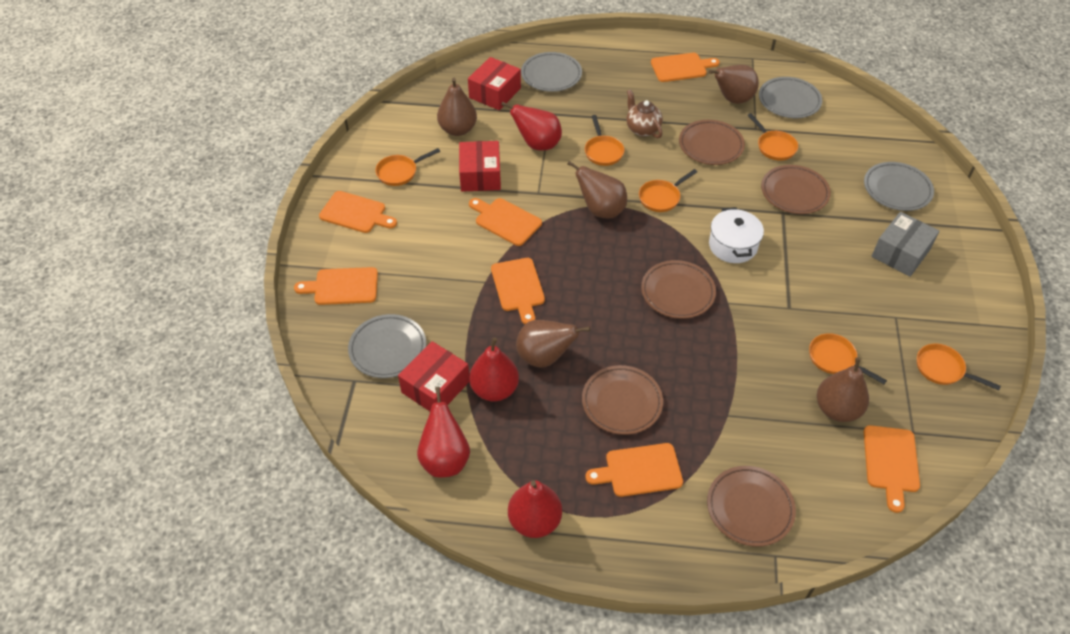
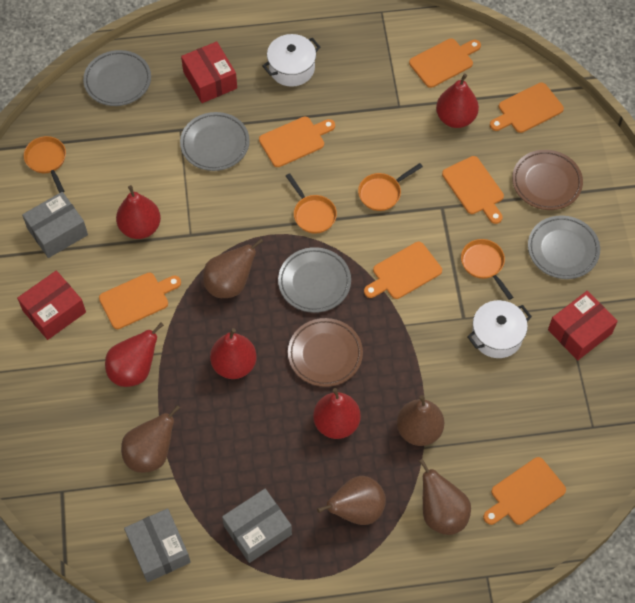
brown plate: [582,365,663,435] [641,260,716,319] [679,120,745,165] [707,466,796,547] [761,165,831,214] = 5 -> [288,318,363,387] [512,150,583,210] = 2
brown teapot: [627,89,663,138] = 1 -> none = 0
grey box: [871,212,939,277] = 1 -> [22,192,88,258] [124,508,191,582] [222,489,292,563] = 3
orange pan: [375,148,440,186] [585,115,624,166] [639,169,697,212] [747,113,798,161] [809,333,887,384] [917,344,1001,390] = 6 -> [24,136,66,193] [286,173,337,234] [358,163,423,211] [461,239,513,300] = 4
red pear: [417,387,470,478] [469,338,519,401] [501,102,562,151] [508,480,562,538] = 4 -> [105,322,164,387] [116,185,161,239] [210,328,257,379] [313,388,361,439] [436,74,479,128] = 5
white pot: [709,207,764,263] = 1 -> [262,34,321,87] [467,300,532,358] = 2

